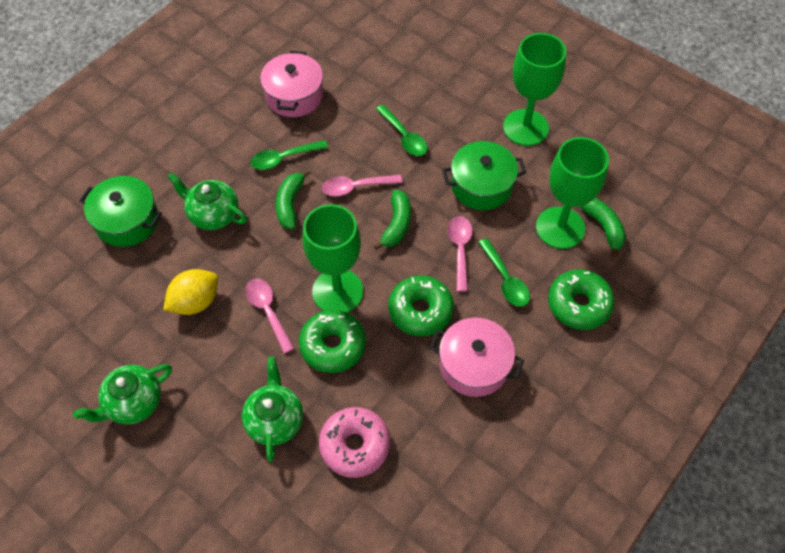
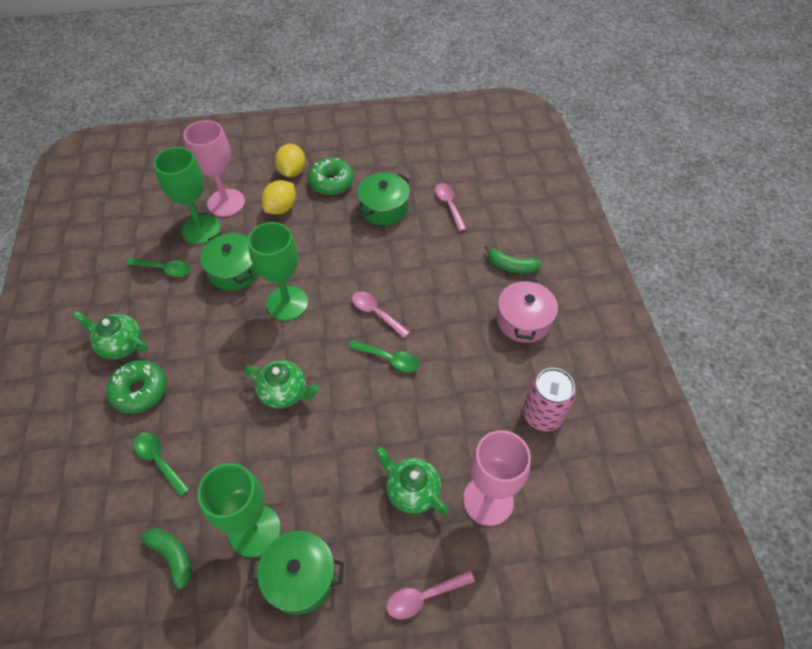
green banana: [276,170,311,229] [374,190,411,250] [580,198,626,258] = 3 -> [141,528,192,599] [484,245,542,274] = 2
green donut: [299,310,366,373] [388,275,454,336] [548,269,615,330] = 3 -> [106,360,167,414] [308,158,354,195] = 2
green pot: [79,176,162,247] [442,141,526,210] = 2 -> [200,233,259,291] [248,531,344,615] [356,173,410,225] = 3
pink can: none = 0 -> [523,368,576,431] = 1
pink donut: [319,407,390,478] = 1 -> none = 0
pink goblet: none = 0 -> [183,120,245,217] [463,430,531,526] = 2
pink pot: [260,51,323,117] [430,318,524,397] = 2 -> [497,278,558,343] = 1
yellow lemon: [163,269,218,315] = 1 -> [262,180,296,215] [275,144,306,177] = 2

